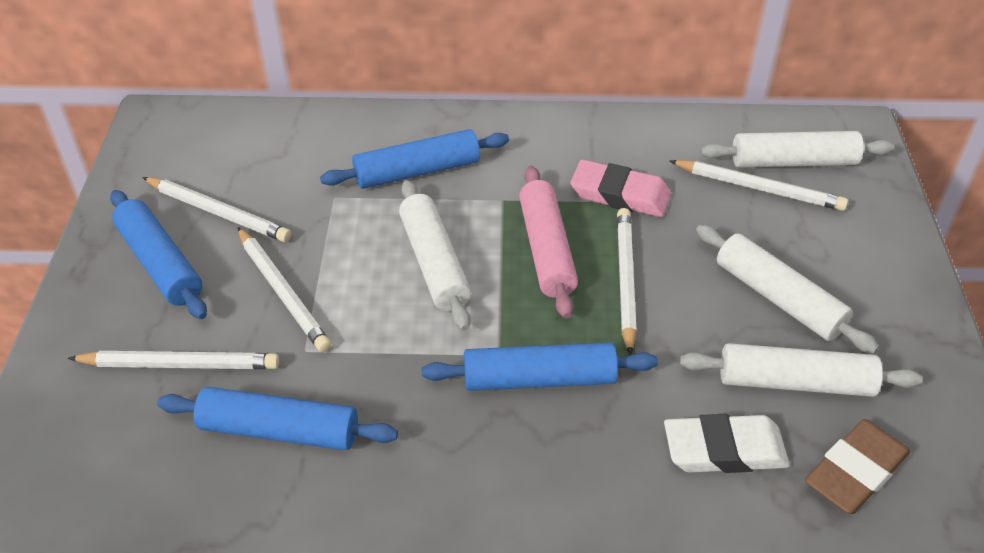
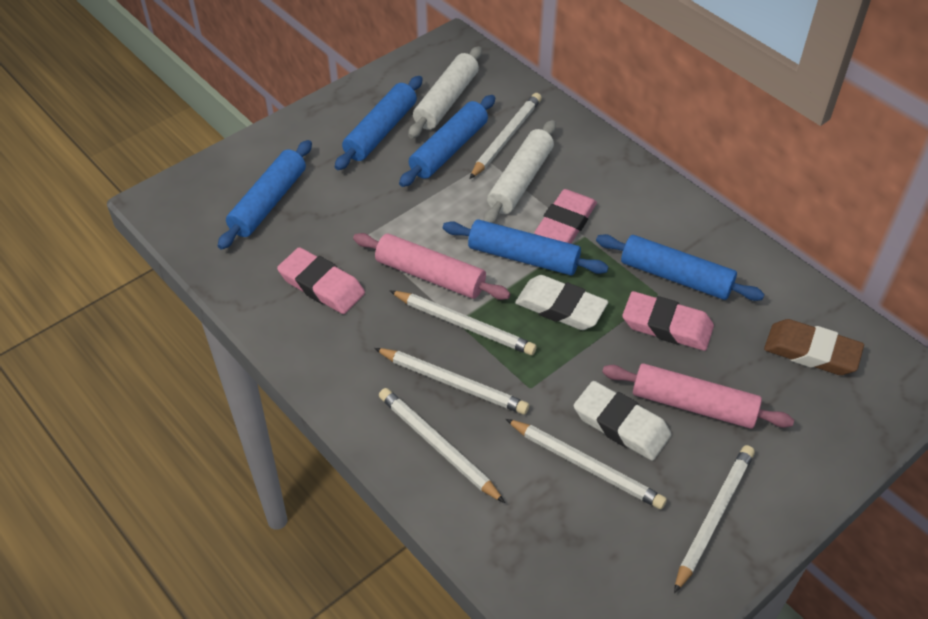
blue rolling pin: [110,190,207,319] [157,387,398,451] [320,129,509,189] [422,342,658,391] = 4 -> [218,140,312,250] [335,76,423,170] [399,95,495,187] [443,219,609,275] [596,234,765,301] = 5
pink eraser: [570,160,671,217] = 1 -> [277,247,365,314] [534,189,597,244] [622,291,714,351] = 3
pink rolling pin: [519,166,578,318] = 1 -> [353,233,511,300] [602,363,794,429] = 2
white eraser: [664,414,790,473] = 1 -> [515,275,608,330] [574,381,671,461] = 2
white pencil: [68,351,279,369] [142,177,291,242] [238,227,331,352] [617,208,637,355] [669,160,848,211] = 5 -> [374,348,529,415] [379,388,505,503] [390,291,537,355] [470,93,542,179] [506,419,667,509] [674,445,755,593] = 6
white rolling pin: [399,180,471,331] [680,343,923,397] [696,225,879,354] [701,131,894,168] = 4 -> [408,46,482,139] [484,120,556,223] = 2

